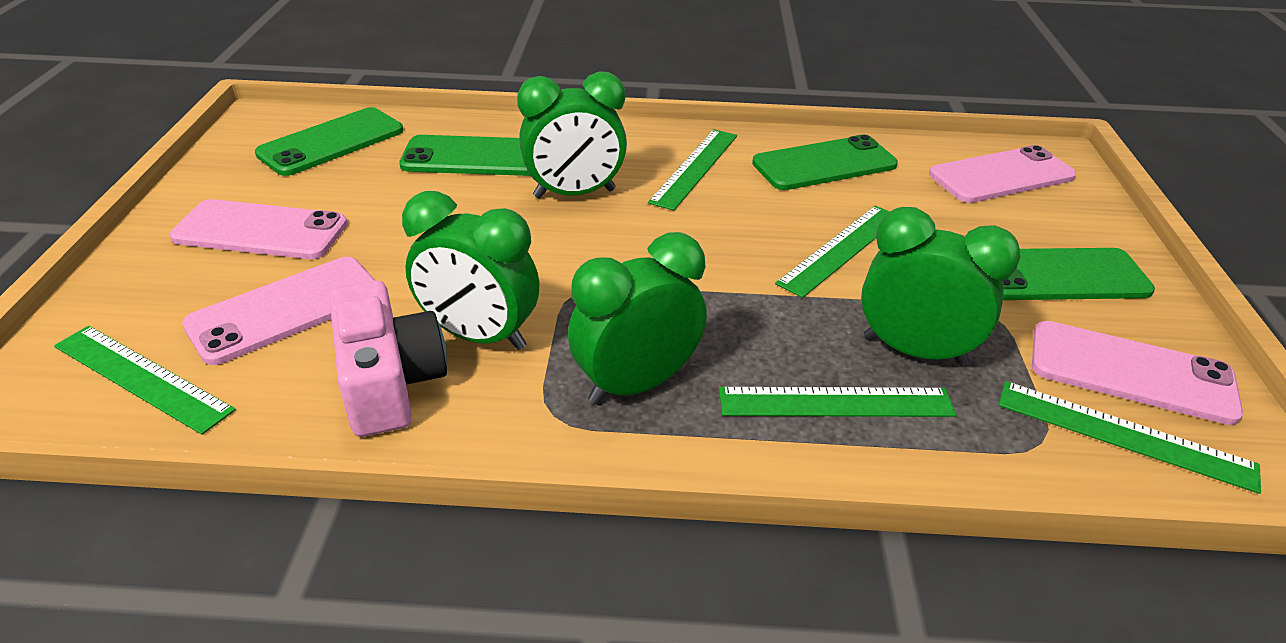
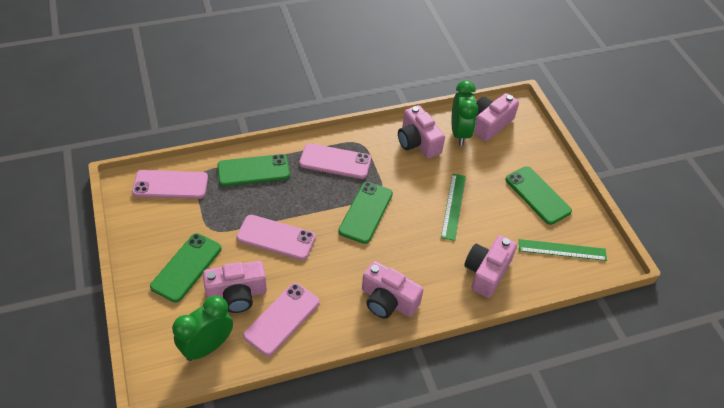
green clock: [402,191,539,350] [517,72,627,199] [568,232,707,404] [861,207,1021,366] = 4 -> [172,295,233,361] [452,80,478,146] = 2
green ruler: [54,326,236,435] [648,129,737,211] [719,387,957,417] [775,206,890,298] [998,381,1261,494] = 5 -> [441,174,466,241] [519,239,607,261] = 2
pink camera: [330,280,447,437] = 1 -> [203,261,267,313] [362,261,424,319] [398,105,445,158] [464,235,517,298] [474,93,519,141] = 5

